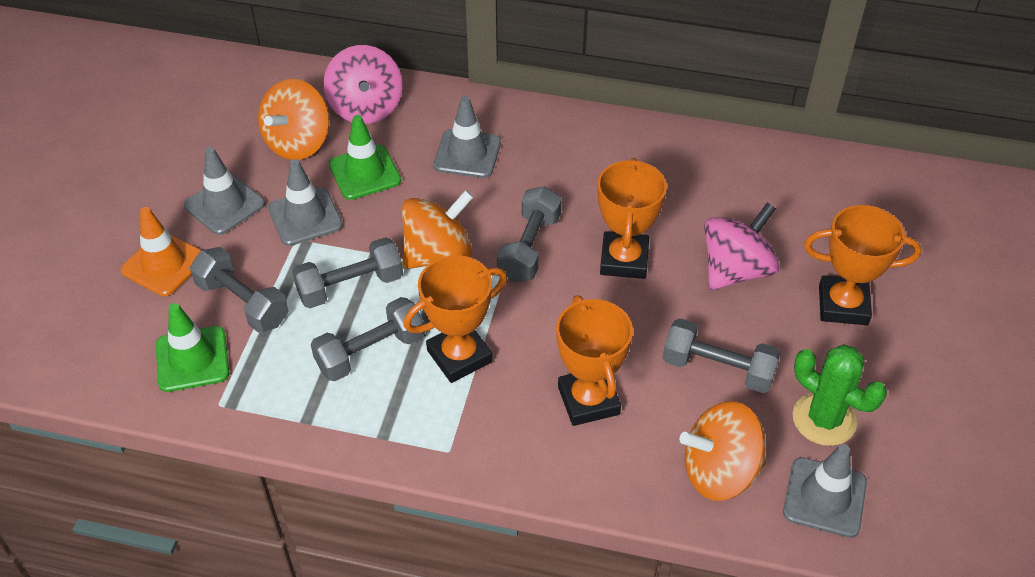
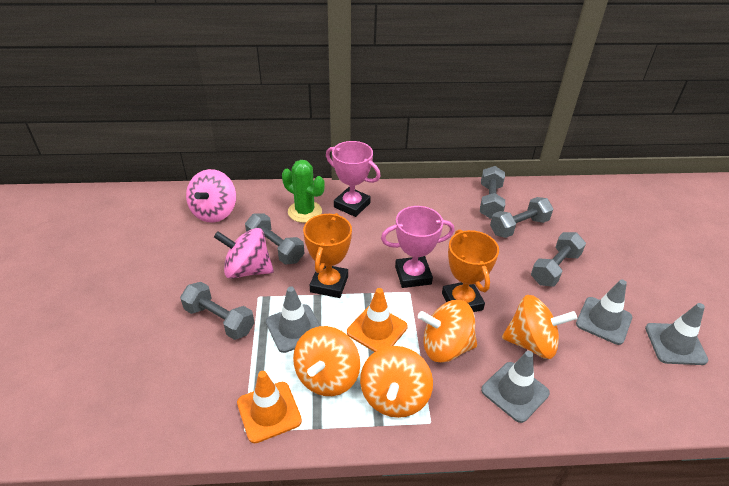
green traffic cone: [156,303,229,392] [329,115,401,200] = 2 -> none = 0
orange spinning top: [258,79,329,160] [402,190,473,269] [679,401,766,501] = 3 -> [293,326,360,396] [360,346,433,418] [418,300,477,363] [502,295,577,359] = 4
orange traffic cone: [121,207,202,296] = 1 -> [237,371,302,443] [347,288,408,352] = 2
orange trophy: [404,255,507,383] [556,295,633,426] [597,158,667,279] [804,205,921,325] = 4 -> [303,213,352,298] [442,230,499,312] = 2
pink trophy: none = 0 -> [326,141,381,217] [381,206,454,288] = 2

